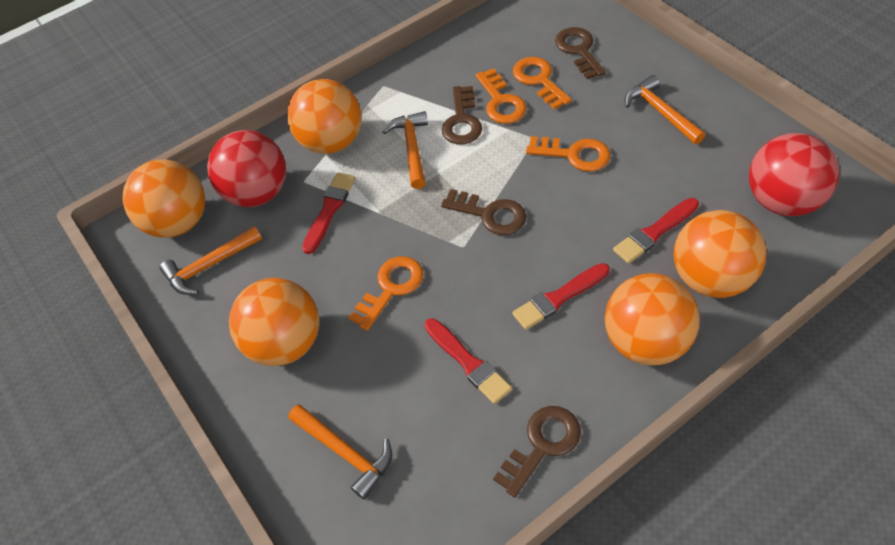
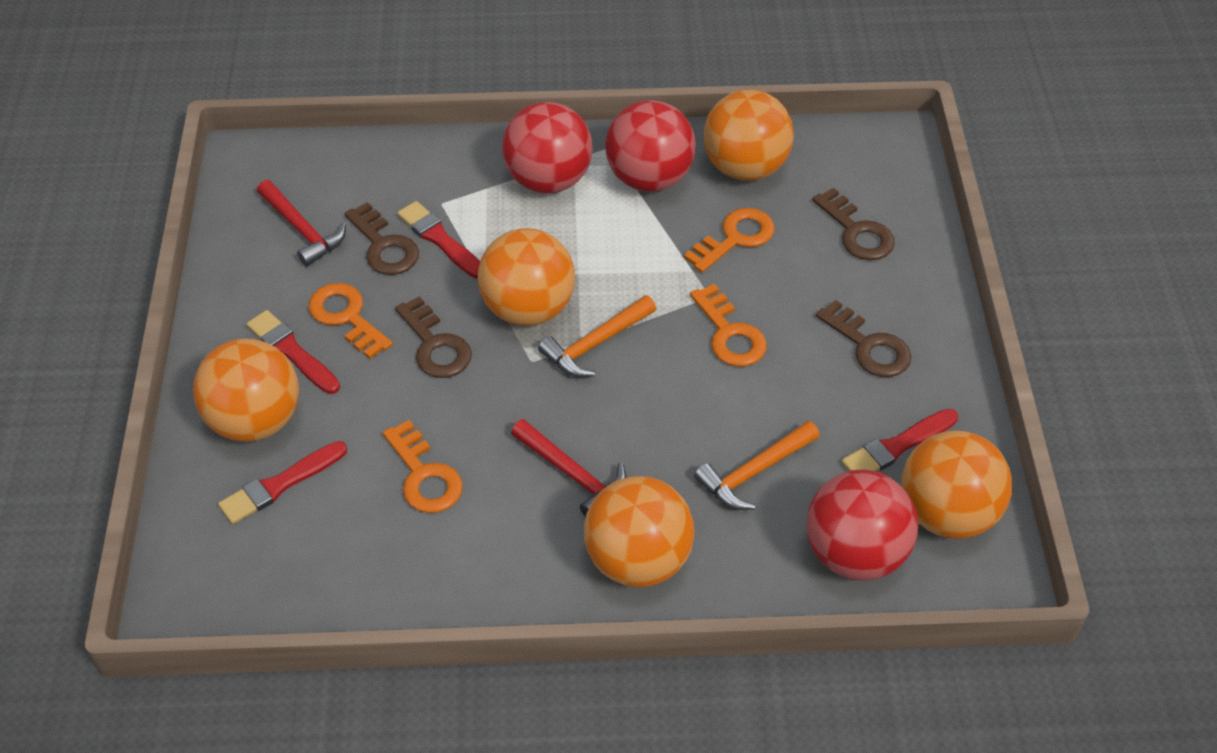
orange hammer: [160,226,262,295] [288,404,392,500] [383,111,428,189] [625,75,706,144] = 4 -> [538,295,656,377] [694,421,820,510] = 2
red ball: [207,130,286,207] [749,133,839,216] = 2 -> [502,102,593,194] [605,100,696,192] [806,469,918,581] = 3
red hammer: none = 0 -> [257,180,346,267] [511,419,627,517] = 2

